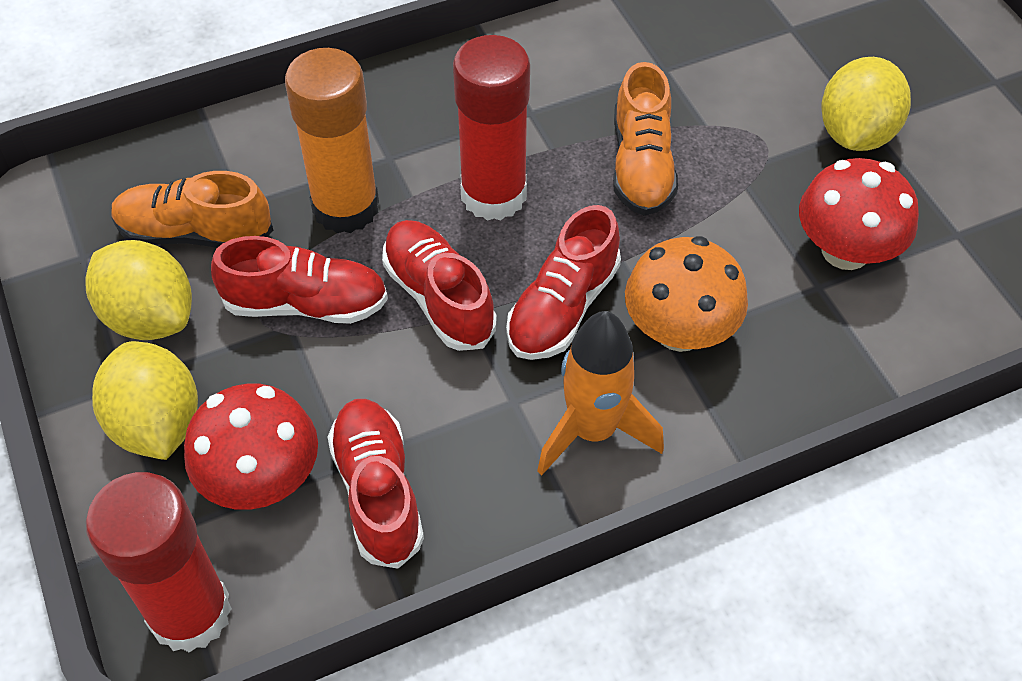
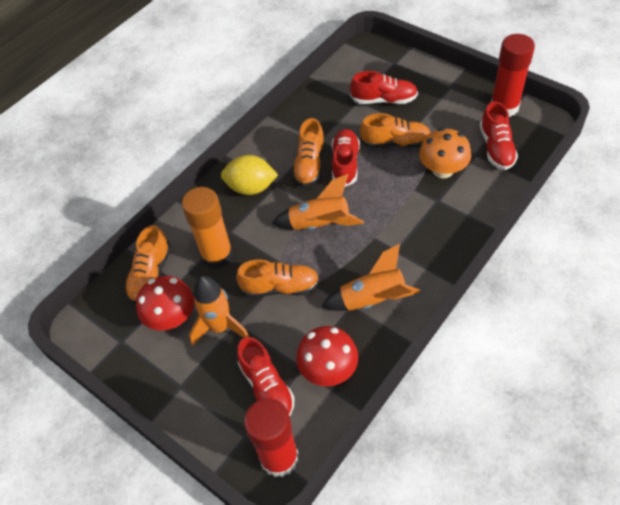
orange rocket: [537,311,664,476] = 1 -> [189,276,249,346] [272,174,364,230] [321,244,420,311] = 3
orange shoe: [111,171,274,248] [613,62,678,216] = 2 -> [125,225,171,303] [236,260,319,298] [292,118,325,187] [360,113,431,148] = 4
yellow lemon: [85,240,192,340] [92,341,198,460] [821,57,911,151] = 3 -> [221,155,278,195] = 1

